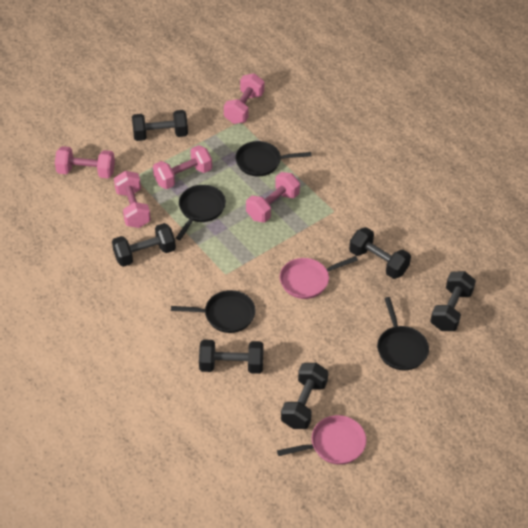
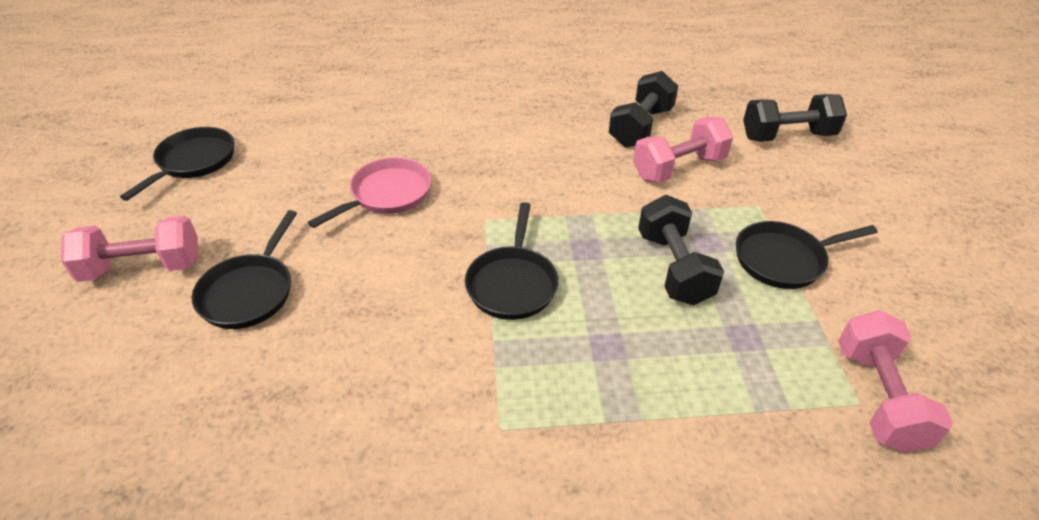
black dumbbell: [112,223,176,267] [132,110,188,141] [199,339,264,374] [281,363,328,429] [349,227,411,279] [430,271,476,331] = 6 -> [609,71,678,147] [638,195,724,305] [743,94,847,142] = 3
pink dumbbell: [55,146,115,178] [114,171,151,228] [153,145,212,189] [224,74,264,124] [246,172,300,223] = 5 -> [61,216,198,282] [633,117,733,183] [838,310,953,453] = 3
pink pan: [277,415,367,465] [280,256,358,299] = 2 -> [308,157,431,228] = 1

